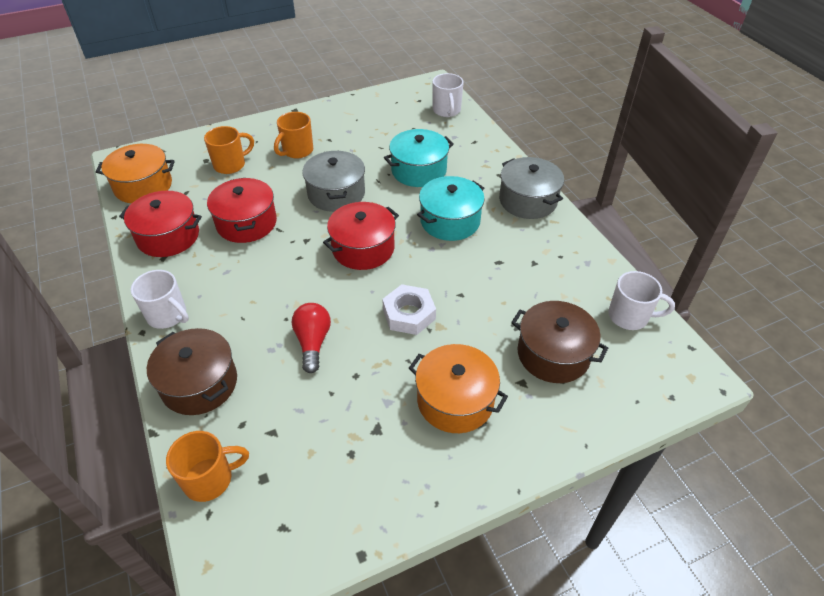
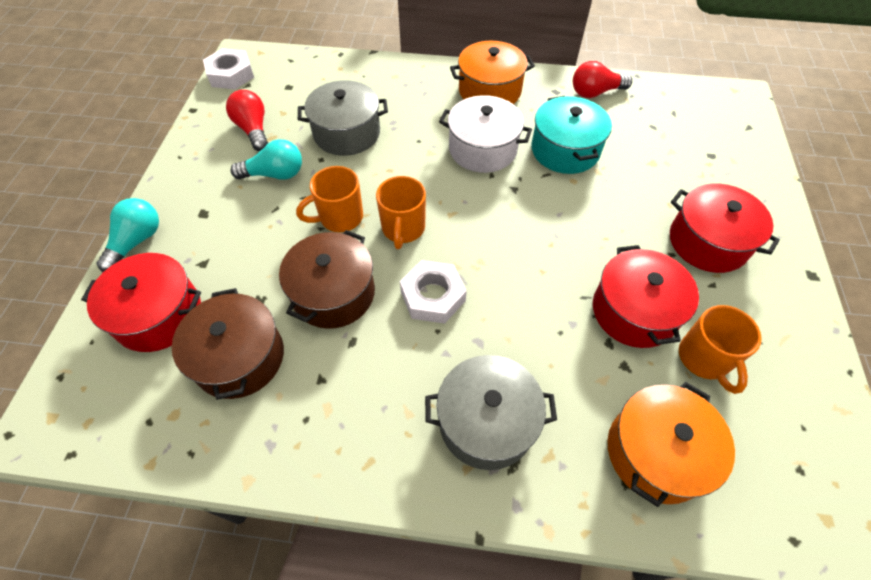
red light bulb: [292,303,331,373] = 1 -> [226,90,268,151] [573,61,632,98] = 2
turquoise light bulb: none = 0 -> [97,198,159,273] [230,139,302,180] = 2
turquoise pot: [384,129,454,187] [417,176,485,241] = 2 -> [531,96,612,174] = 1
white mug: [131,270,189,329] [432,73,464,117] [608,271,675,330] = 3 -> none = 0
white nut: [382,284,436,335] = 1 -> [203,48,254,90] [400,260,467,324] = 2
white pot: none = 0 -> [439,95,532,173] = 1

